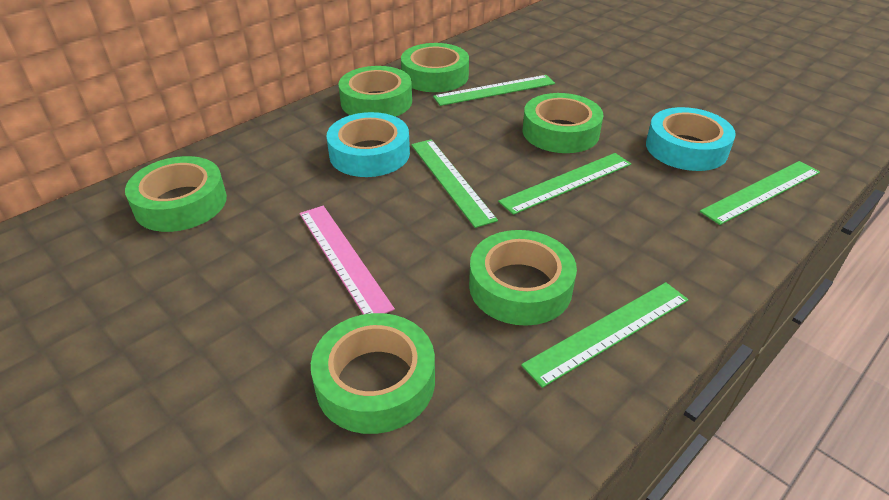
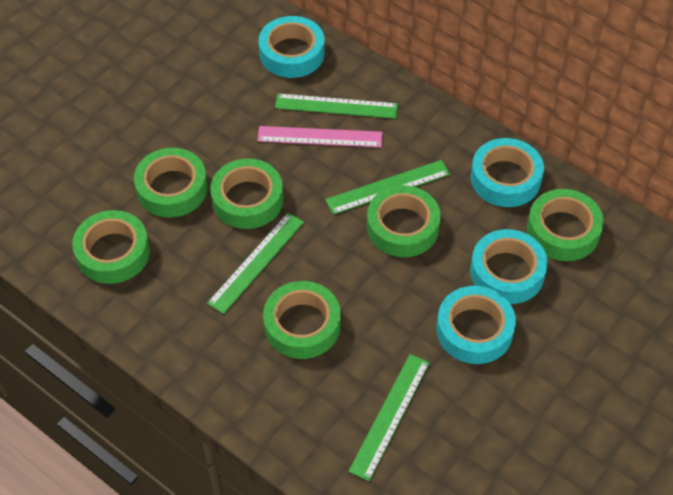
green ruler: [411,139,498,228] [433,75,555,106] [498,153,631,215] [521,282,689,388] [700,161,820,225] = 5 -> [207,213,304,314] [275,93,398,119] [326,160,450,215] [349,354,430,481] = 4
turquoise tape: [327,112,410,177] [646,107,736,171] = 2 -> [259,16,325,78] [436,286,516,364] [470,229,548,304] [471,138,544,207] = 4

